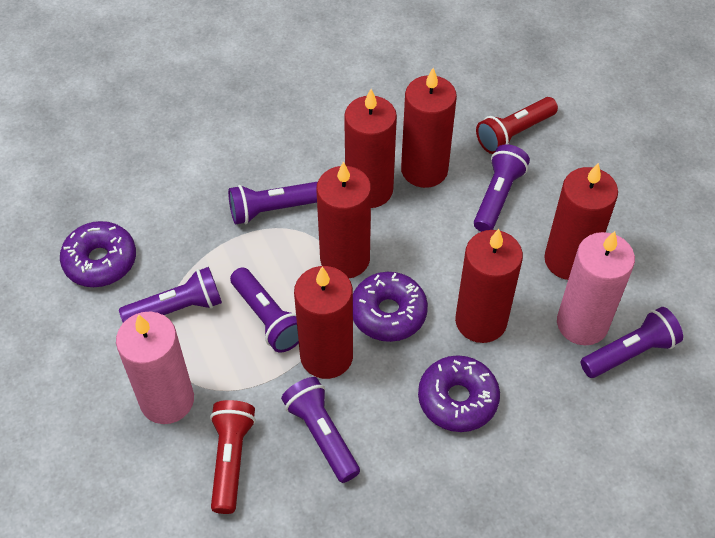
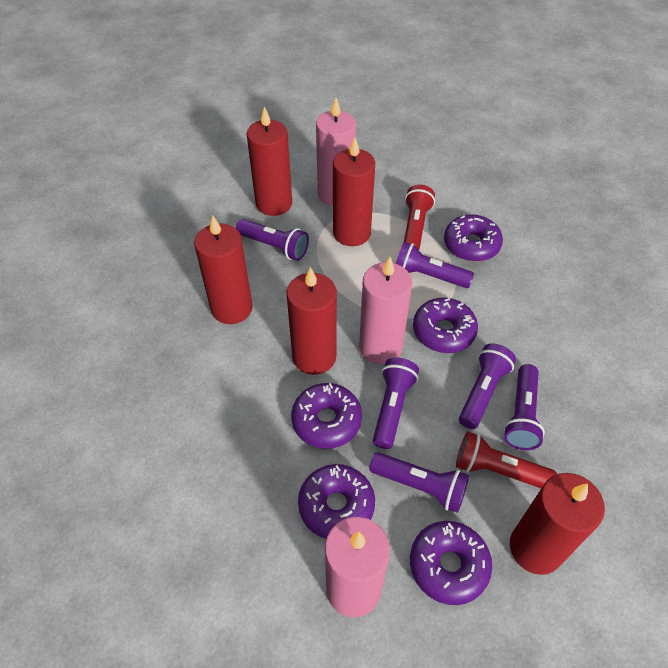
pink candle: [116,312,194,424] [557,231,635,345] = 2 -> [316,98,356,206] [325,517,390,617] [359,257,412,364] = 3
purple donut: [60,221,136,287] [353,272,428,342] [418,355,500,432] = 3 -> [291,383,362,449] [298,464,375,539] [410,521,492,605] [413,298,478,353] [444,215,503,262] = 5
red candle: [294,266,353,379] [316,161,371,278] [344,89,397,208] [401,68,457,188] [455,229,523,343] [544,163,618,280] = 6 -> [194,215,253,324] [247,106,292,216] [286,267,337,375] [333,137,375,246] [510,473,605,575] = 5

